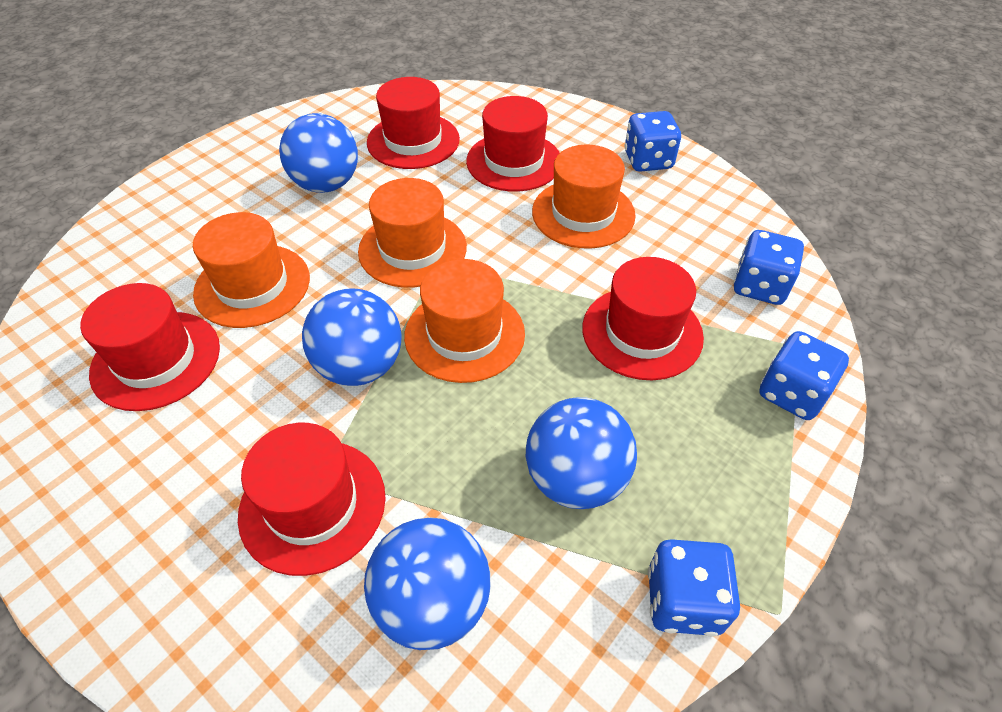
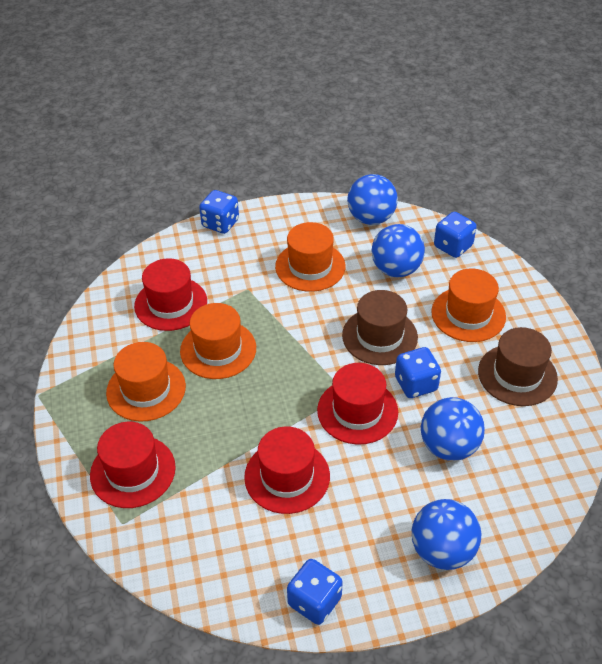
brown hat: none = 0 -> [342,290,418,365] [478,327,558,406] = 2
red hat: [80,283,220,411] [238,423,386,576] [367,77,460,169] [466,96,560,192] [582,257,704,380] = 5 -> [90,422,176,508] [134,258,207,331] [244,426,330,514] [317,363,398,445] = 4

